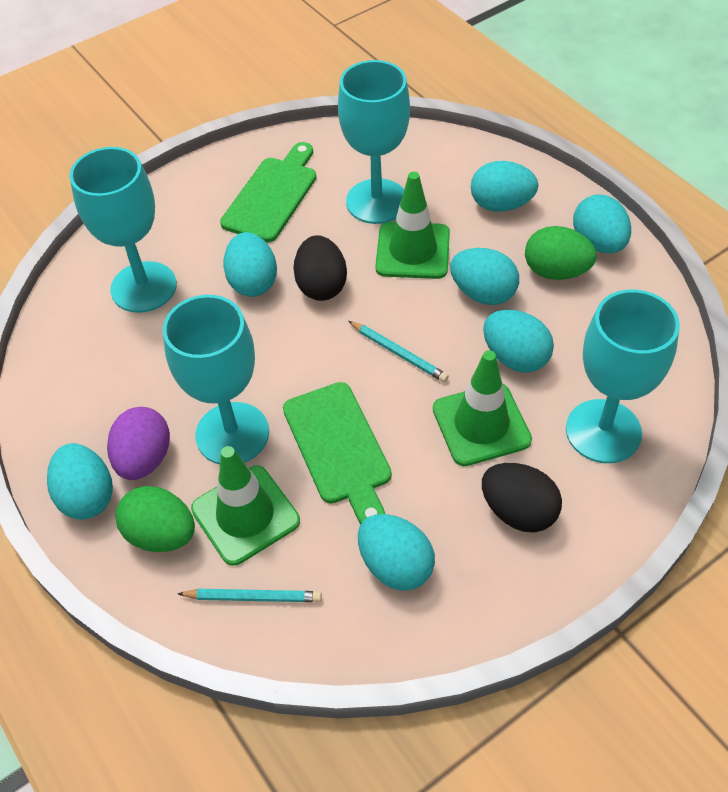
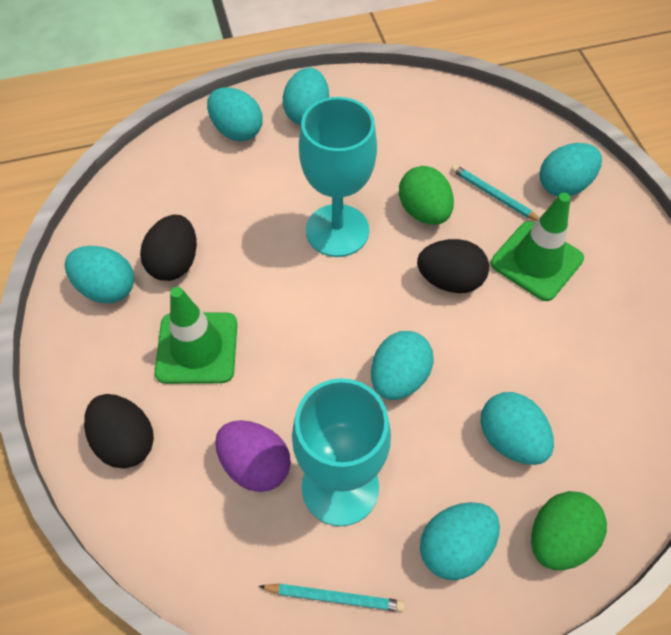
black egg: [294,235,347,301] [482,463,562,532] = 2 -> [84,394,154,468] [140,215,197,281] [417,239,489,293] = 3
green cutting board: [220,142,317,243] [283,382,392,525] = 2 -> none = 0
green traffic cone: [191,446,300,566] [375,172,450,279] [433,350,532,466] = 3 -> [155,287,237,384] [491,193,584,301] = 2
turquoise goblet: [69,147,177,313] [163,295,269,464] [338,60,410,224] [566,289,680,463] = 4 -> [292,378,391,526] [299,97,377,257] = 2

